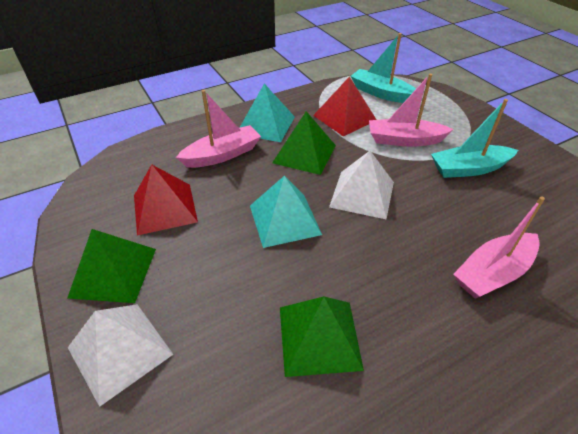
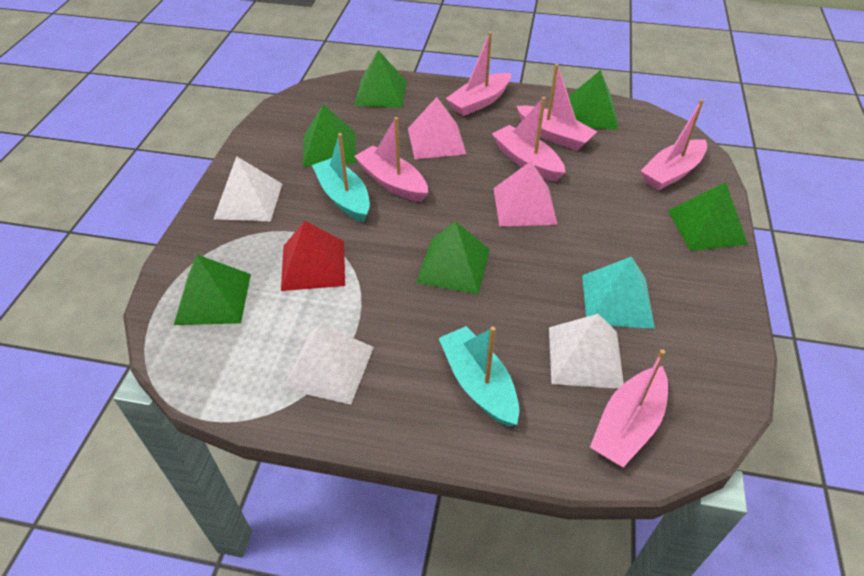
green pyramid: [67,229,156,303] [272,111,336,175] [280,296,364,377] = 3 -> [174,254,251,325] [303,104,357,167] [354,50,407,108] [416,221,490,294] [569,70,619,130] [667,182,748,251] = 6
pink boat: [176,90,261,168] [369,74,454,147] [453,197,545,298] = 3 -> [354,117,428,202] [445,32,511,116] [492,97,566,181] [517,64,597,151] [590,349,668,467] [641,99,707,190] = 6
pink pyramid: none = 0 -> [408,97,466,159] [493,161,558,226] = 2
red pyramid: [134,164,198,235] [313,76,377,136] = 2 -> [281,221,345,291] = 1
turquoise pyramid: [240,84,295,142] [250,176,322,248] = 2 -> [582,257,655,329] = 1
white pyramid: [68,304,173,407] [329,151,394,219] = 2 -> [214,156,282,221] [283,324,374,405] [549,314,624,389] = 3

